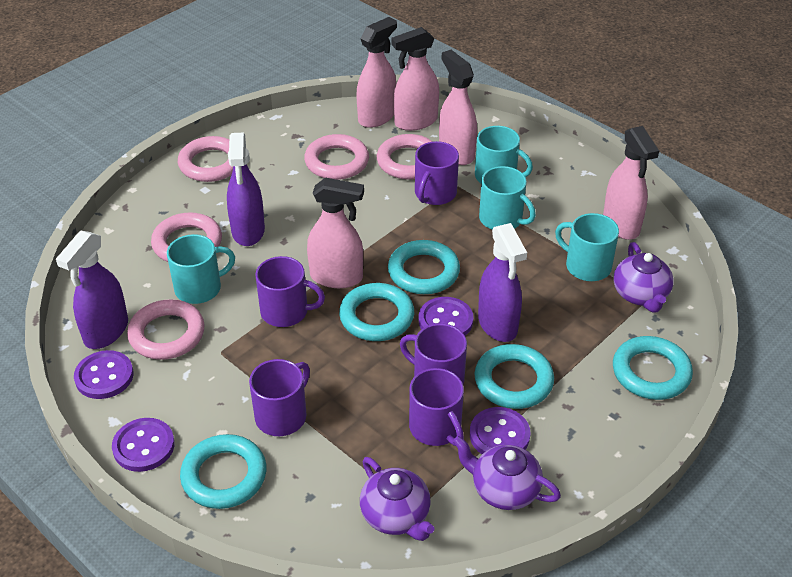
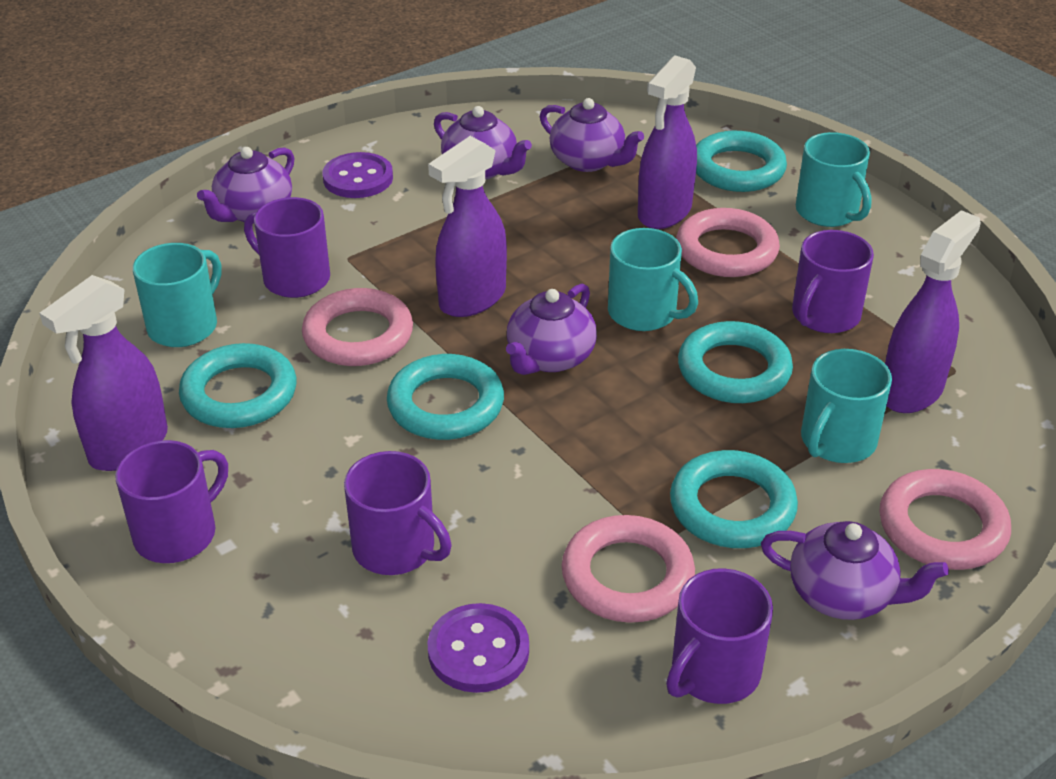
pink ring: [127,299,205,360] [151,213,222,262] [178,136,233,182] [304,134,369,180] [377,134,433,180] = 5 -> [302,288,413,366] [561,515,695,623] [676,208,780,277] [879,469,1011,570] = 4
pink spray bottle: [307,178,364,288] [356,17,397,128] [391,27,439,131] [439,50,477,165] [603,126,659,240] = 5 -> none = 0
purple button: [74,350,133,399] [112,418,175,472] [419,297,473,336] [470,407,531,454] = 4 -> [322,152,393,198] [428,603,529,693] = 2
purple spray bottle: [56,230,128,349] [227,132,265,246] [478,223,527,342] = 3 -> [39,275,168,471] [428,136,507,317] [638,55,697,229] [885,210,981,413] = 4
purple teapot: [360,457,434,541] [453,436,561,510] [613,242,674,313] = 3 -> [197,147,294,222] [434,106,532,180] [506,284,597,375] [540,98,644,172] [761,521,949,620] = 5

